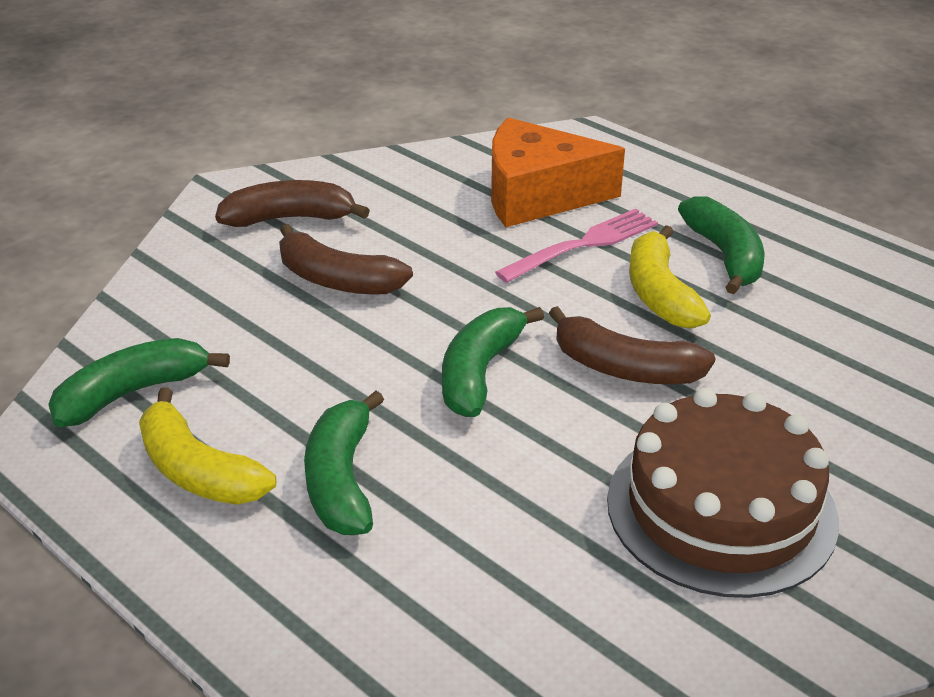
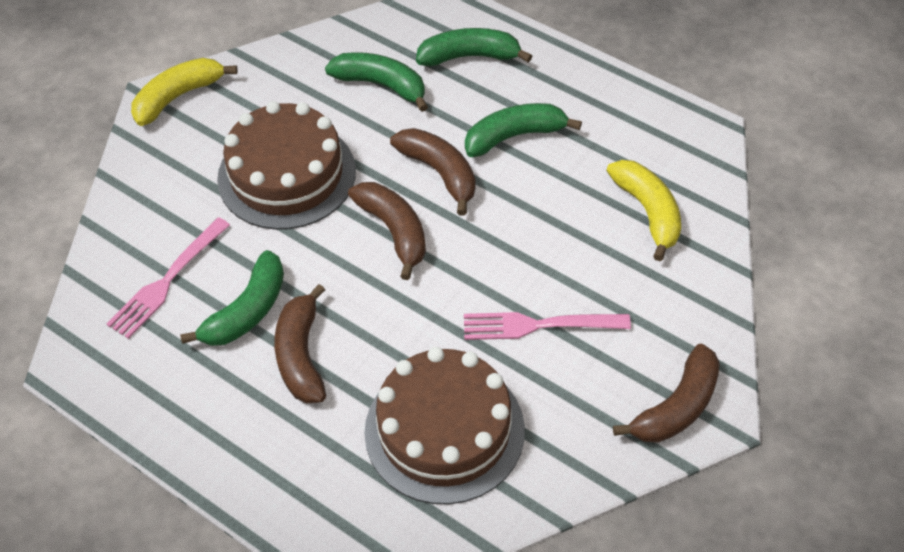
brown banana: [215,180,370,227] [279,224,413,295] [549,306,716,384] = 3 -> [274,284,326,403] [348,182,426,280] [390,128,476,215] [613,343,720,443] = 4
brown cake: [607,388,839,598] = 1 -> [217,101,356,230] [364,347,525,504] = 2
orange cheese: [491,117,625,227] = 1 -> none = 0
pink fork: [495,209,658,283] = 1 -> [107,217,230,339] [464,312,631,340] = 2

